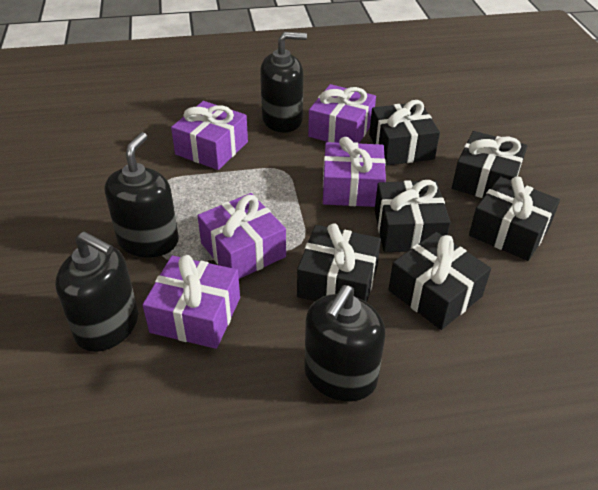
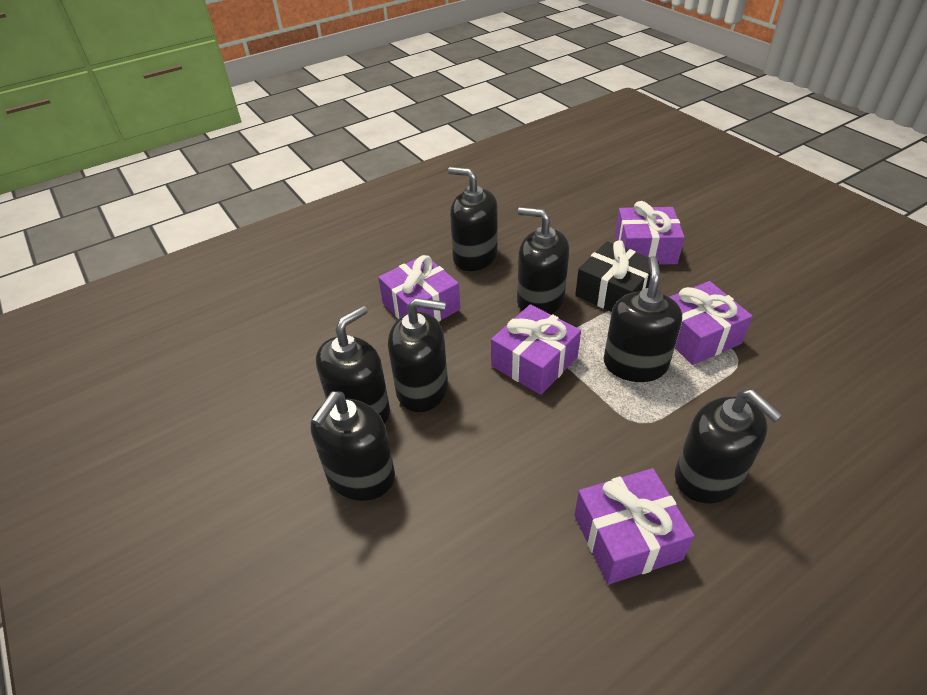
black gift: [297,223,381,302] [369,100,440,166] [375,180,451,252] [388,232,491,330] [452,131,527,198] [469,176,560,261] = 6 -> [575,240,659,312] = 1
black soap dispenser: [55,232,138,352] [105,132,179,257] [260,32,307,132] [304,285,385,401] = 4 -> [311,392,395,501] [316,305,390,424] [388,298,448,412] [448,167,498,271] [517,207,570,314] [603,256,682,382] [675,389,783,503] = 7

